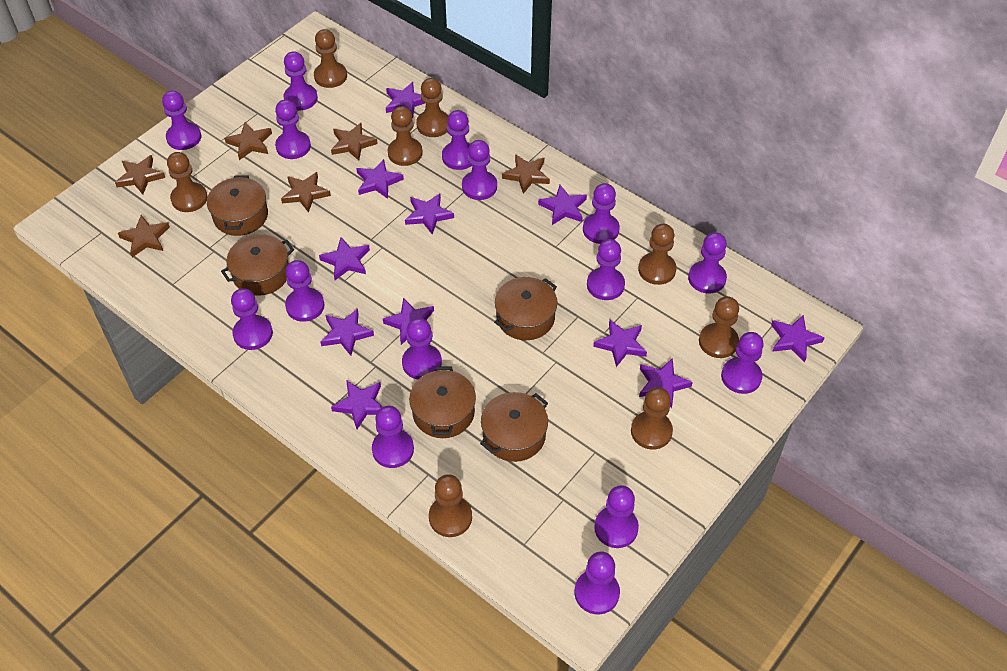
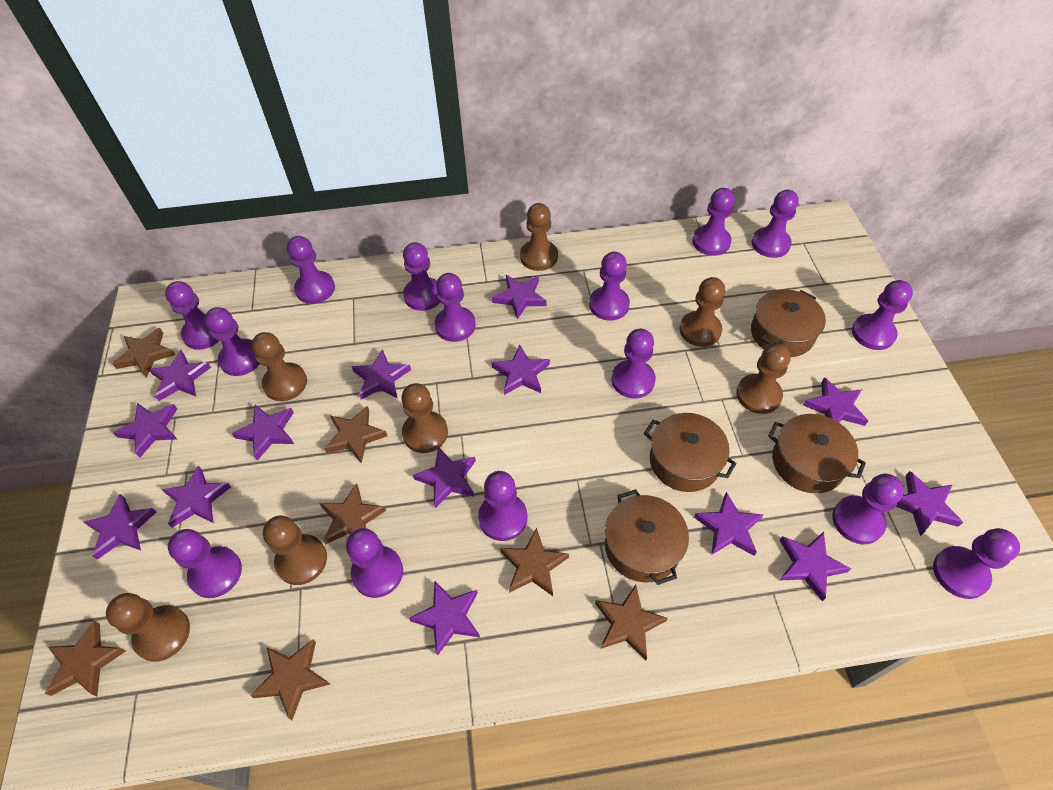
brown pawn: [167,152,208,212] [314,29,347,88] [388,106,423,166] [416,78,448,137] [429,474,472,537] [631,387,673,450] [638,224,676,285] [699,297,739,358] = 8 -> [106,593,190,662] [251,332,307,401] [263,516,327,585] [401,383,448,453] [520,203,558,271] [680,277,725,347] [736,344,791,414] = 7
brown pot: [207,176,268,236] [221,234,294,296] [409,367,476,438] [480,392,548,462] [494,277,557,340] = 5 -> [605,489,689,585] [644,413,737,492] [751,289,826,357] [768,414,866,493] = 4
brown star: [115,155,165,194] [118,215,170,257] [224,122,272,160] [281,172,331,213] [331,123,378,161] [502,154,550,194] = 6 -> [45,621,126,696] [112,328,175,378] [250,639,330,720] [319,483,386,544] [324,406,387,463] [500,528,569,596] [595,585,668,660] = 7
purple star: [319,237,370,280] [320,309,374,356] [331,380,383,429] [356,159,404,199] [383,298,434,345] [386,82,425,118] [405,193,454,235] [538,185,587,225] [593,319,647,367] [639,358,693,408] [771,315,825,362] = 11 -> [84,494,156,560] [114,403,177,458] [149,350,211,401] [162,466,231,527] [232,405,294,461] [352,349,411,400] [409,581,480,656] [413,447,476,508] [492,275,546,319] [492,345,550,395] [694,492,764,556] [780,532,851,601] [803,377,868,426] [896,471,963,536] = 14

